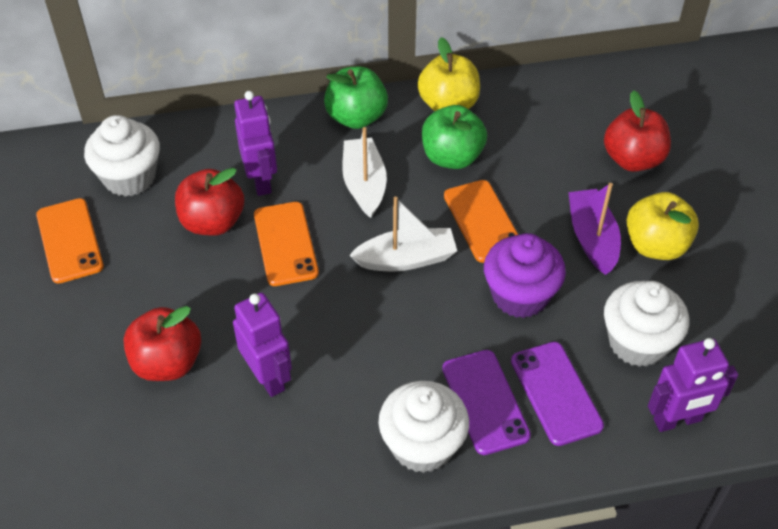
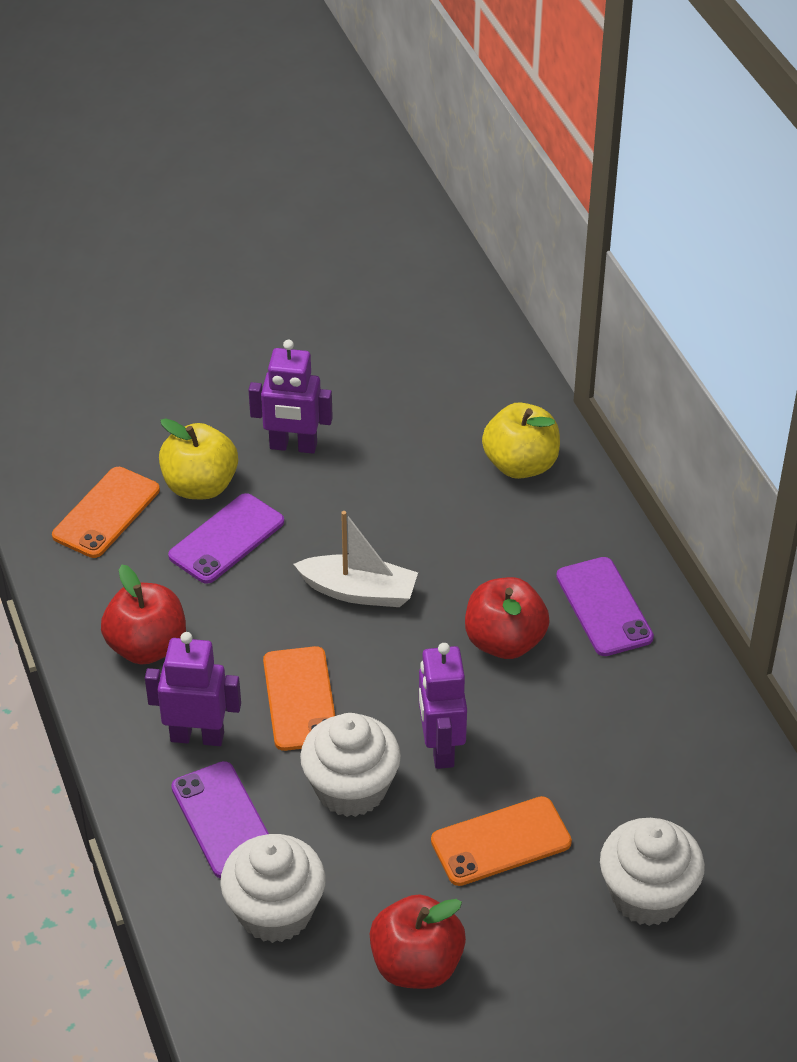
green apple: [324,66,388,129] [422,105,487,169] = 2 -> none = 0
purple boat: [568,183,621,275] = 1 -> none = 0
purple cupcake: [484,233,566,318] = 1 -> none = 0
purple phone: [442,350,531,455] [511,342,604,446] = 2 -> [168,493,284,584] [171,761,269,878] [556,557,654,656] = 3
white boat: [342,127,387,218] [350,197,457,271] = 2 -> [294,511,418,607] = 1

